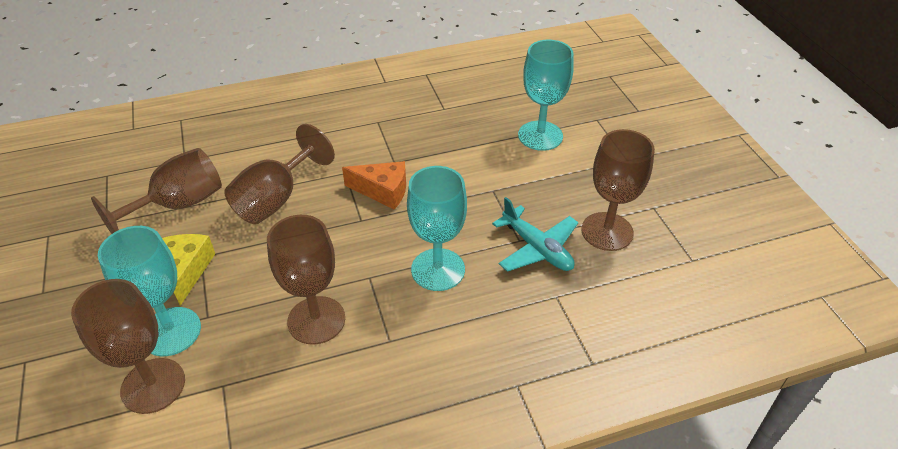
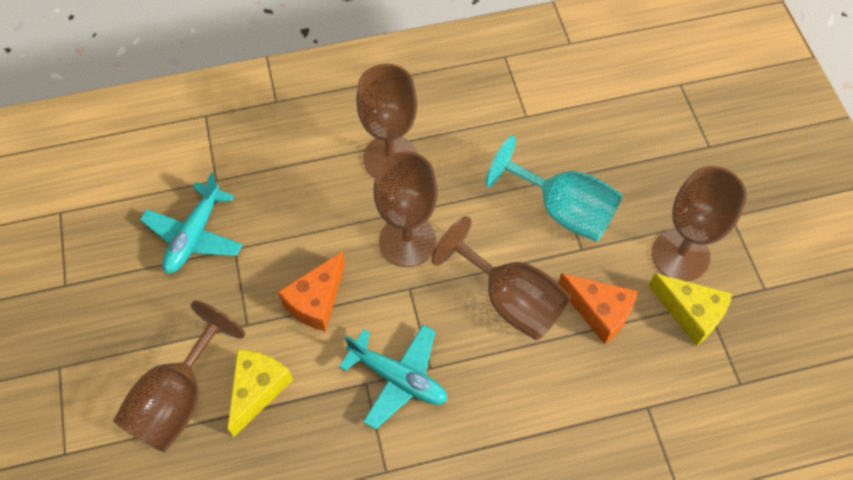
orange cheese: [342,161,406,209] = 1 -> [278,251,345,332] [558,273,638,345] = 2
turquoise goblet: [98,226,201,356] [407,166,467,291] [518,40,574,151] = 3 -> [485,136,623,242] = 1
turquoise plane: [492,197,578,272] = 1 -> [140,173,243,273] [339,325,447,429] = 2
yellow cheese: [162,234,215,306] = 1 -> [228,349,293,437] [648,273,732,346] = 2

